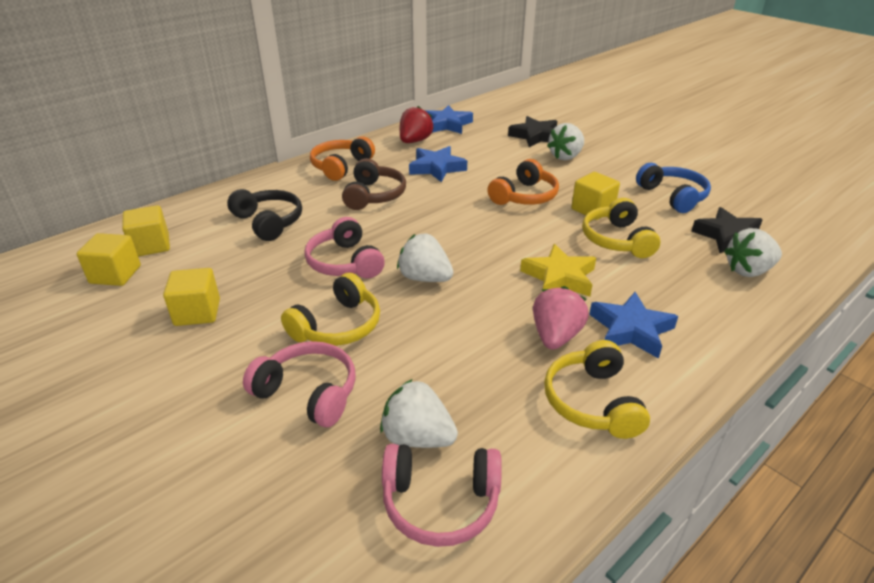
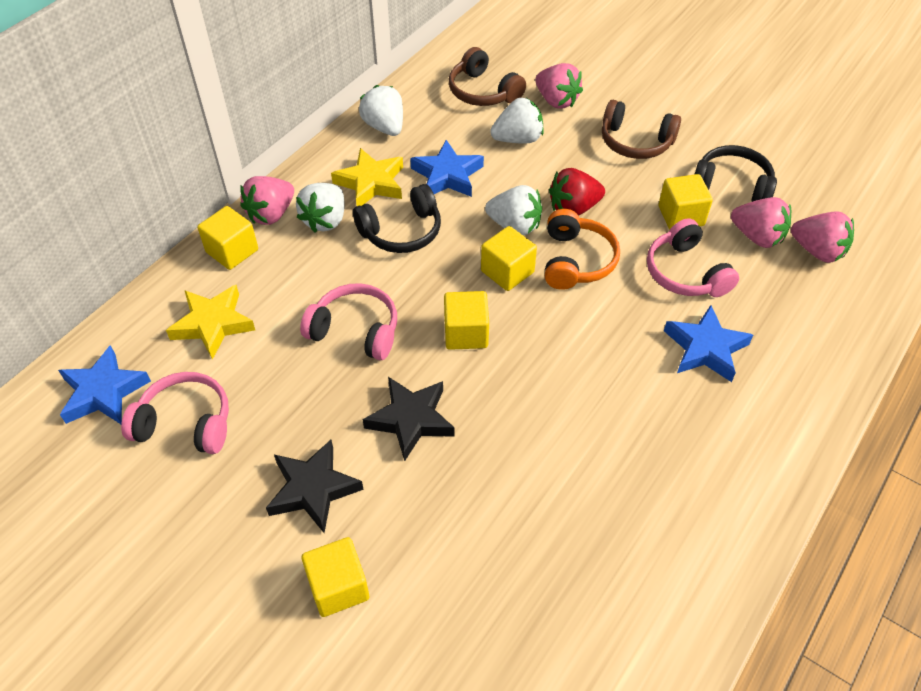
black headphones: [227,189,302,241] = 1 -> [353,184,441,253] [694,145,777,202] = 2
blue headphones: [636,163,711,213] = 1 -> none = 0
brown headphones: [342,158,406,210] = 1 -> [449,47,526,106] [602,100,681,159] = 2
orange headphones: [310,136,375,181] [487,159,559,205] = 2 -> [545,209,620,290] = 1
pink strawberry: [533,286,589,350] = 1 -> [240,176,294,225] [535,63,583,109] [731,197,791,248] [791,212,854,263] = 4
yellow cube: [77,233,141,286] [122,205,170,256] [163,268,220,326] [571,172,620,220] = 4 -> [197,206,258,270] [301,537,369,617] [444,291,489,350] [481,226,537,291] [658,174,713,229] = 5
yellow headphones: [281,273,380,346] [544,340,650,439] [582,198,660,258] = 3 -> none = 0
yellow star: [520,244,596,296] = 1 -> [166,285,255,360] [331,148,403,206] = 2

